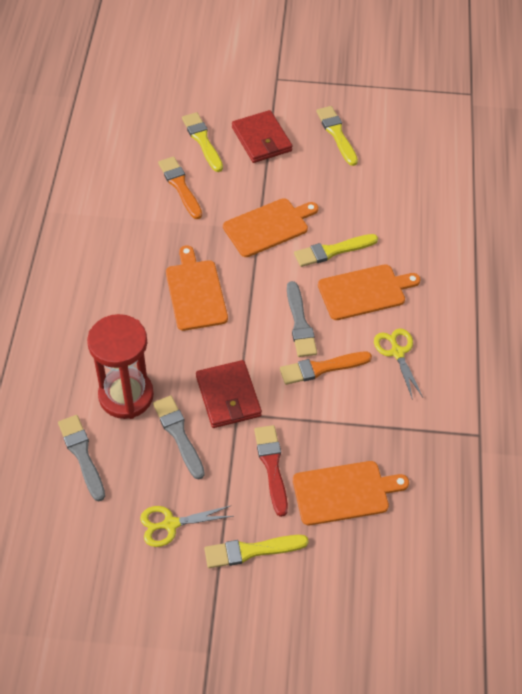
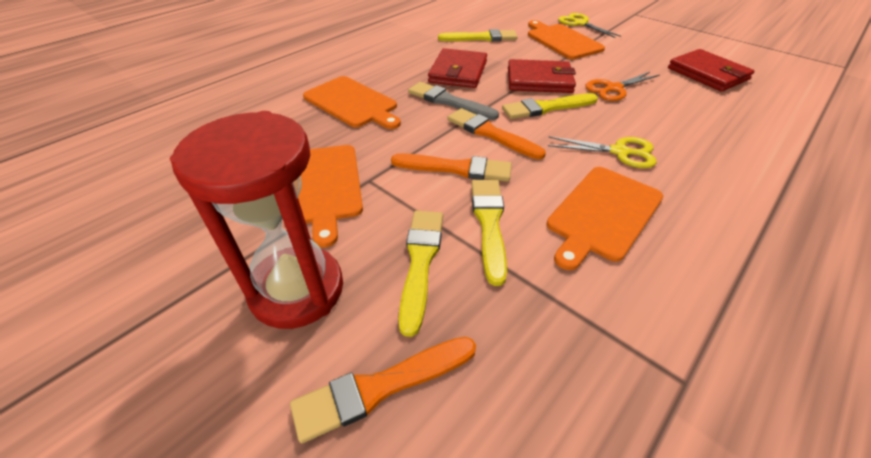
grey brush: [58,415,105,501] [153,396,205,480] [287,281,317,357] = 3 -> [408,82,499,120] = 1
orange brush: [158,156,202,219] [280,352,372,385] = 2 -> [290,337,476,443] [391,153,512,182] [447,108,546,159] = 3
orange scissors: none = 0 -> [585,72,659,101] = 1
red brush: [254,425,288,517] = 1 -> none = 0
red wallet: [196,360,262,428] [232,110,293,163] = 2 -> [428,48,487,88] [508,59,576,93] [668,49,755,92] = 3

